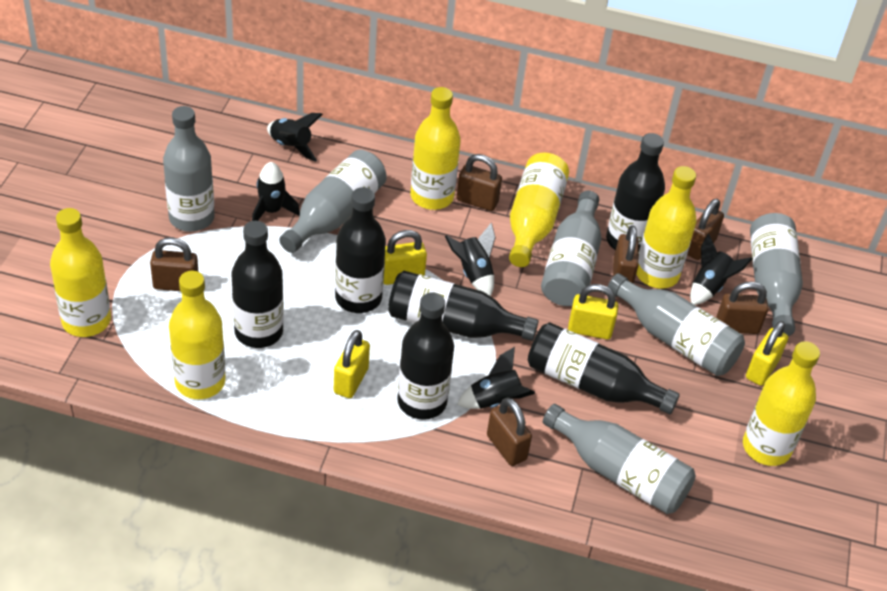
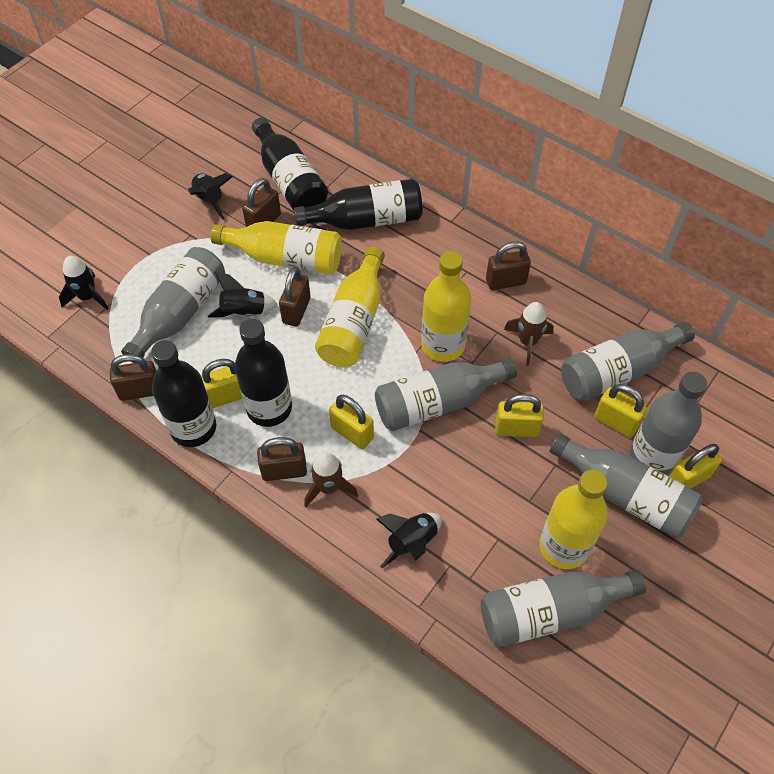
black bottle: [231,221,284,348] [335,187,386,313] [388,271,539,341] [397,292,454,420] [528,322,680,414] [606,133,665,253] = 6 -> [151,340,216,447] [235,319,292,427] [252,118,328,210] [294,179,423,230] = 4
black rocket: [252,162,300,221] [267,113,323,162] [445,223,496,296] [457,347,535,409] [690,233,752,305] = 5 -> [59,256,109,310] [188,173,233,220] [208,271,278,318] [376,513,442,568] = 4
brown padlock: [150,237,198,291] [457,154,502,211] [487,397,532,466] [613,225,639,284] [687,199,724,260] [716,281,768,334] = 6 -> [110,354,157,401] [242,178,281,227] [257,437,307,481] [279,267,311,327] [486,241,531,290] = 5
brown rocket: none = 0 -> [304,452,358,507] [504,302,554,366] = 2
yellow bottle: [50,208,111,337] [169,271,226,399] [411,87,461,210] [509,153,569,267] [636,166,697,289] [743,341,820,466] = 6 -> [211,221,342,274] [315,246,385,367] [421,251,471,362] [539,470,608,569] = 4
yellow padlock: [334,330,370,398] [384,230,427,285] [568,284,618,339] [746,321,788,386] = 4 -> [201,359,242,408] [329,395,374,449] [495,394,544,437] [594,384,647,438] [669,444,722,489] = 5

